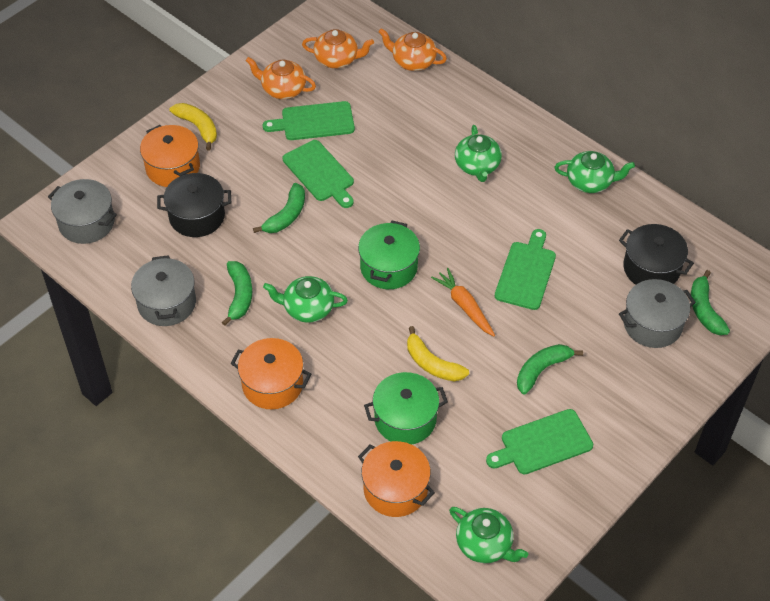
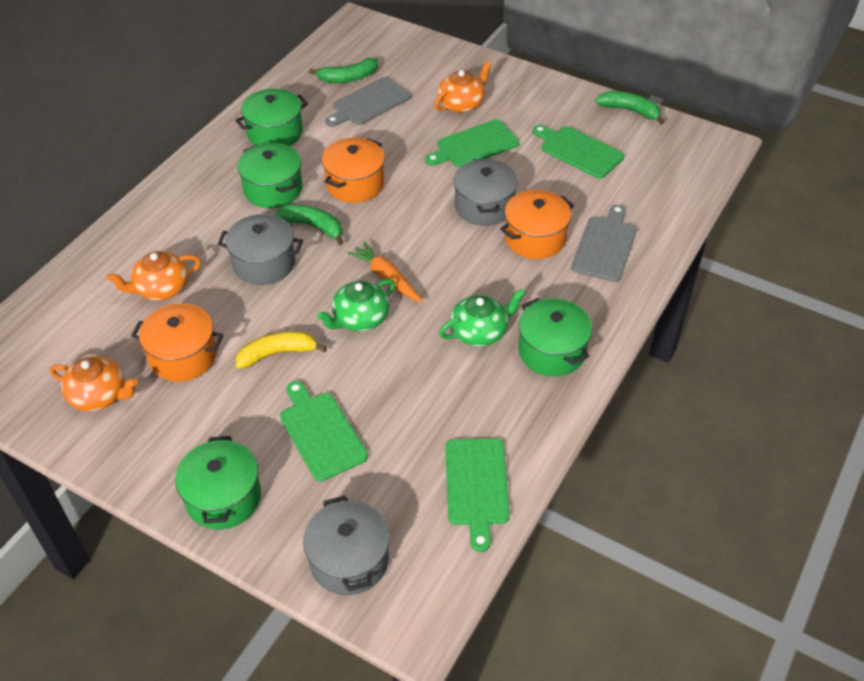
black pot: [157,173,231,237] [619,224,694,285] = 2 -> none = 0
green banana: [222,261,252,326] [253,183,305,233] [517,344,583,395] [691,270,730,335] = 4 -> [275,205,344,245] [309,58,378,83] [595,91,664,125] = 3
green pot: [358,221,420,289] [364,372,448,445] = 2 -> [175,436,261,529] [235,89,308,146] [237,143,302,208] [518,298,592,376] = 4
green teapot: [263,276,348,323] [449,507,528,563] [455,125,502,182] [554,151,635,193] = 4 -> [317,279,395,331] [439,288,525,347] = 2
grey cutting board: none = 0 -> [325,77,411,127] [571,205,637,282] = 2
yellow banana: [169,103,217,150] [407,326,469,381] = 2 -> [236,331,327,369] = 1

